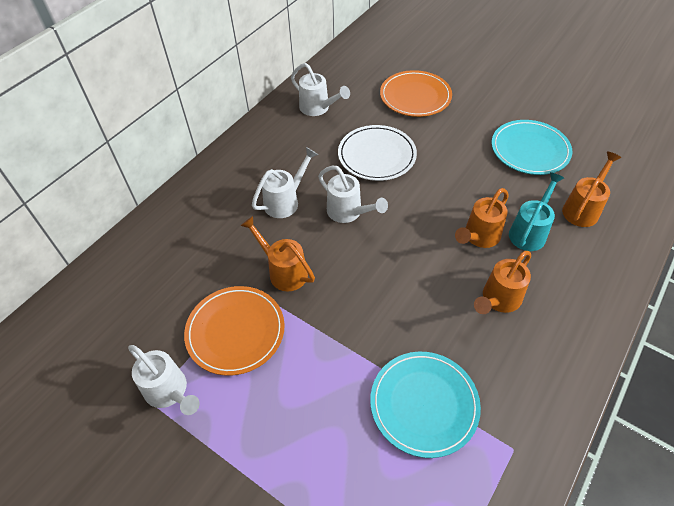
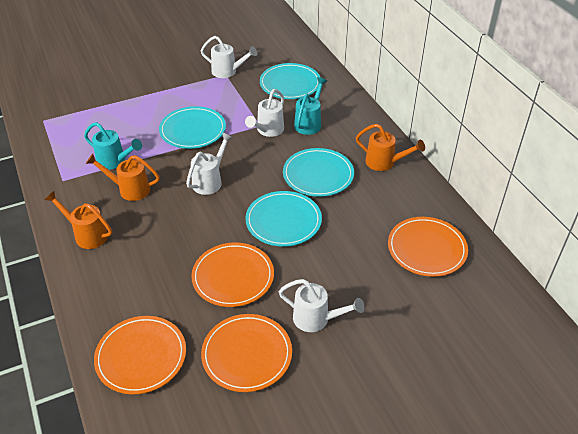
orange plate: [184,286,285,376] [380,70,452,117] = 2 -> [94,316,186,394] [191,243,274,307] [201,314,292,392] [388,217,468,277] = 4
orange watering can: [240,216,315,291] [455,188,508,248] [474,251,531,314] [562,152,621,227] = 4 -> [45,191,112,249] [86,154,160,201] [356,124,425,171] = 3
turquoise plate: [370,352,481,458] [491,120,572,175] = 2 -> [159,106,226,149] [245,191,322,247] [260,63,321,99] [283,148,354,197] = 4
turquoise watering can: [509,172,564,251] = 1 -> [84,122,142,170] [294,77,327,135] = 2
white plate: [338,125,417,181] = 1 -> none = 0

